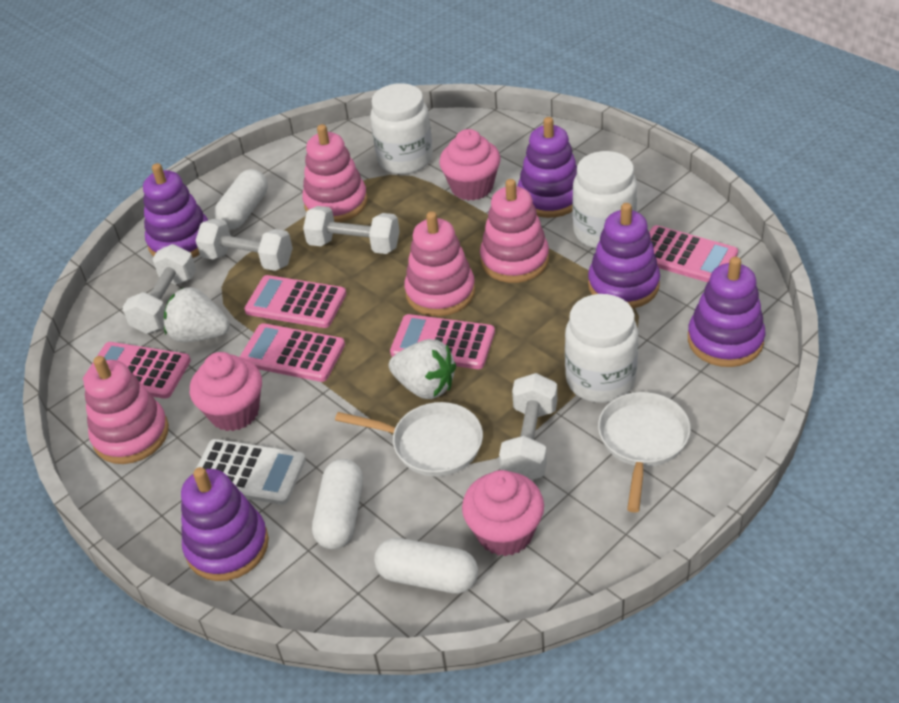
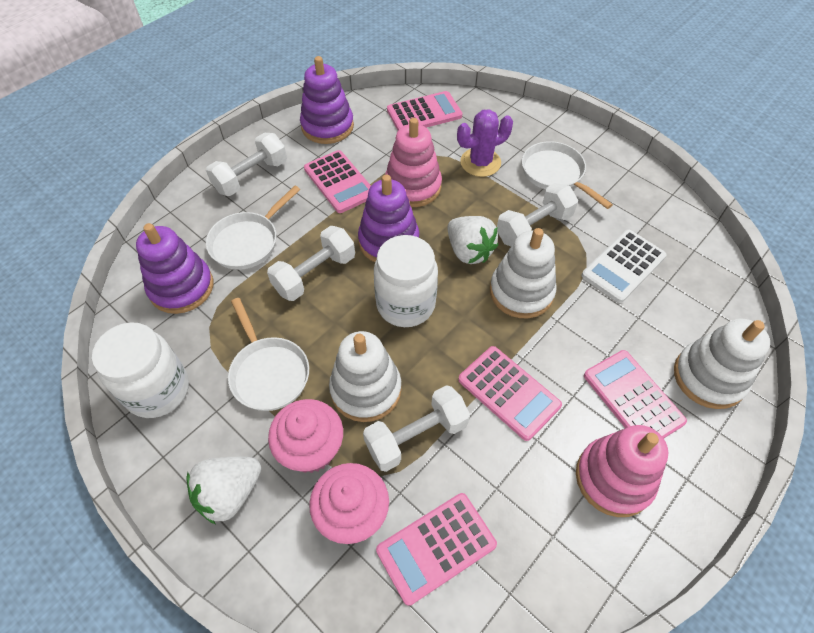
pink cupcake: [190,352,262,431] [439,129,501,201] [462,470,544,556] = 3 -> [268,399,343,473] [309,463,389,544] = 2
pink stacking toy: [84,356,169,464] [302,124,368,222] [404,211,475,316] [480,179,549,283] = 4 -> [385,118,442,207] [576,425,669,517] = 2
purple cactus: none = 0 -> [457,109,513,177] = 1
purple stacking toy: [143,163,208,258] [181,467,269,581] [518,117,577,218] [588,203,660,309] [688,257,765,367] = 5 -> [136,223,213,314] [300,56,354,144] [358,175,419,262] = 3
white capsule: [214,169,268,229] [312,459,363,549] [374,538,478,594] = 3 -> none = 0
white jar: [370,83,433,174] [565,294,638,403] [572,151,637,248] = 3 -> [92,322,189,418] [374,235,438,327] = 2
white pan: [335,402,483,477] [598,392,691,513] = 2 -> [206,186,300,270] [228,298,309,411] [522,141,613,209] = 3
white stacking toy: none = 0 -> [329,331,402,422] [490,228,556,318] [674,319,770,409] = 3

